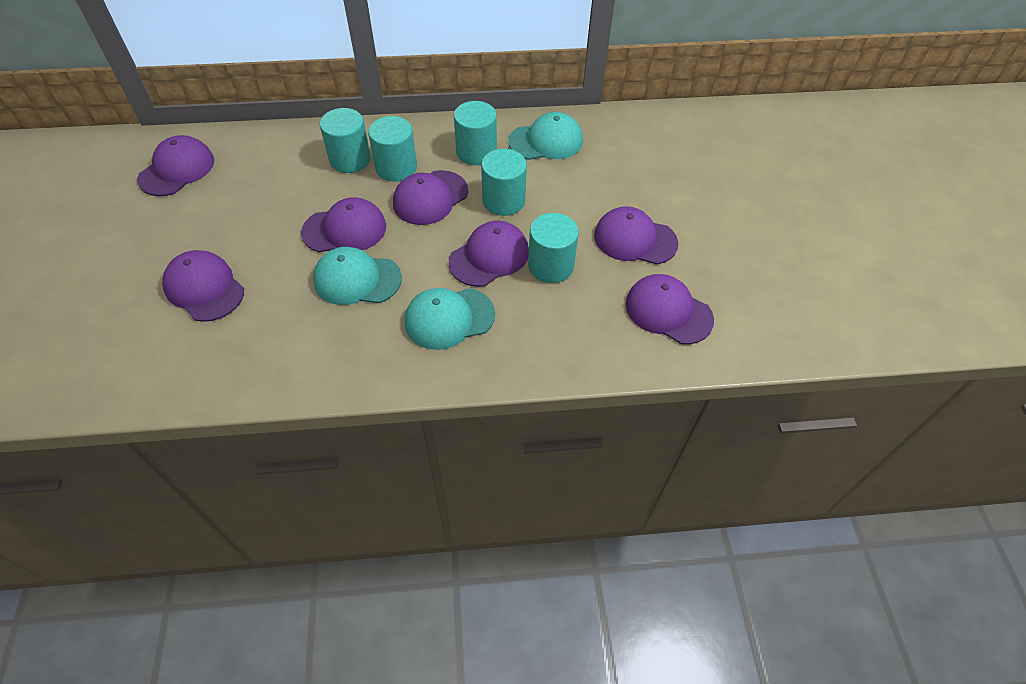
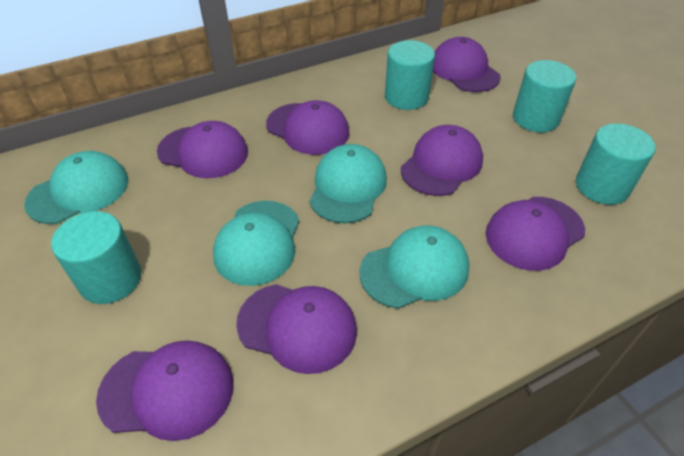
turquoise cap: [313,247,402,305] [404,288,495,350] [508,112,583,160] = 3 -> [24,151,128,224] [213,201,299,286] [309,144,387,223] [360,225,469,309] = 4
turquoise cylinder: [320,108,371,173] [368,116,417,182] [454,101,497,165] [481,149,527,216] [528,213,579,283] = 5 -> [51,211,141,304] [385,40,435,110] [513,60,576,132] [576,123,655,205] = 4

